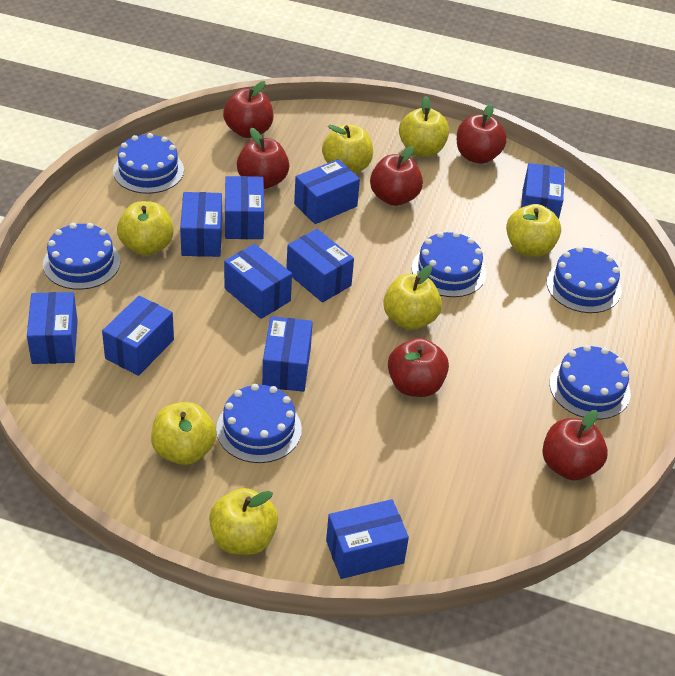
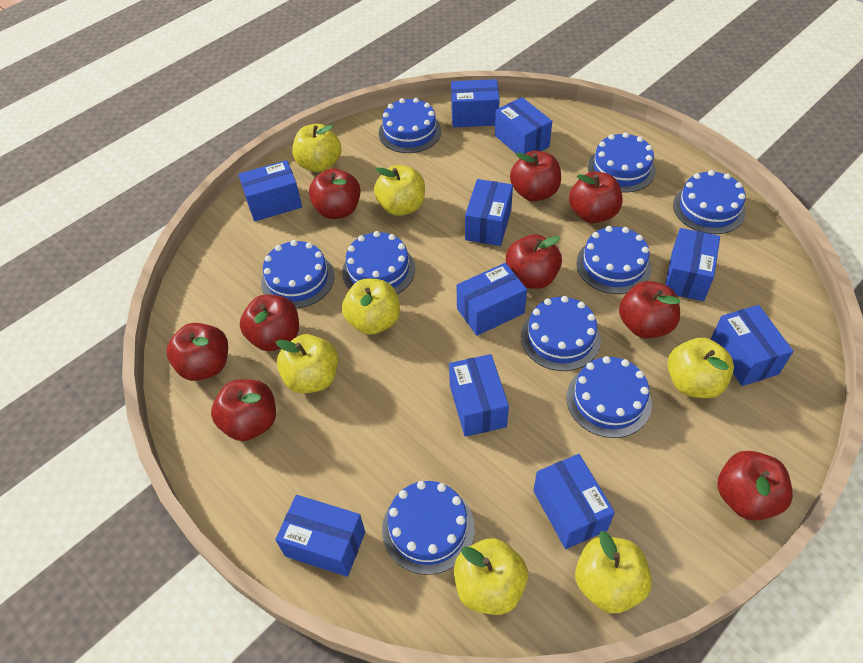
blue cake: [43,223,120,290] [113,133,184,194] [216,384,302,463] [412,231,486,297] [546,246,622,313] [550,345,631,420] = 6 -> [261,240,334,308] [342,231,415,294] [379,98,441,153] [382,481,475,575] [521,296,601,371] [567,356,652,438] [576,226,652,294] [588,132,656,193] [673,170,746,234] = 9
red apple: [223,81,273,138] [237,128,289,189] [370,146,423,206] [388,338,449,397] [457,104,507,164] [542,410,608,480] = 6 -> [166,323,228,381] [211,379,276,441] [240,295,299,351] [309,168,361,219] [506,234,562,289] [510,151,561,201] [569,171,622,223] [619,281,680,339] [717,451,793,521] = 9

